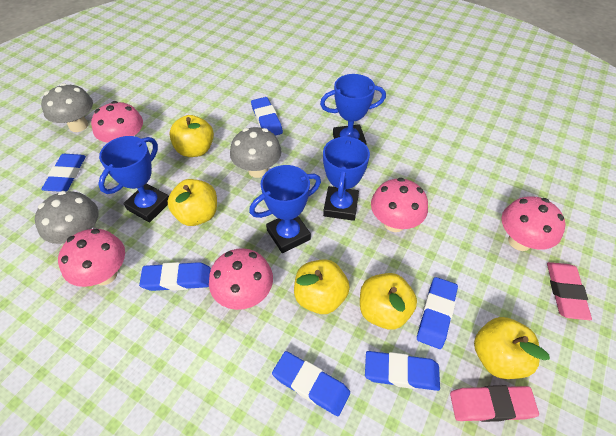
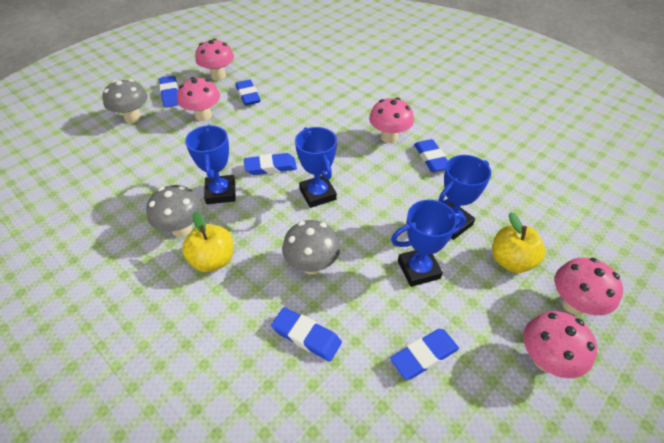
pink eraser: [450,385,539,422] [547,262,592,320] = 2 -> none = 0
yellow apple: [167,179,217,226] [169,115,214,157] [294,259,350,314] [360,273,417,330] [474,317,550,379] = 5 -> [182,212,233,272] [492,212,545,273] = 2

